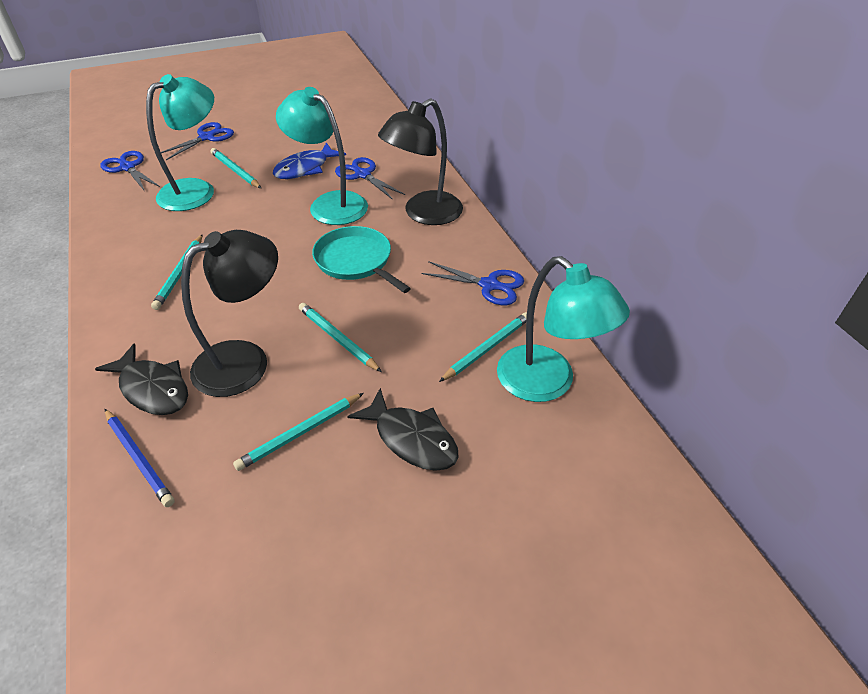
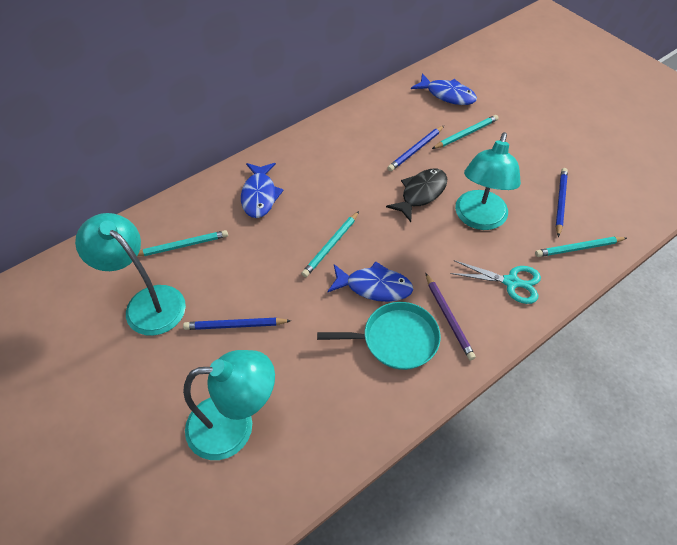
black fish: [95,343,188,415] [347,388,459,471] = 2 -> [386,169,448,222] = 1
black lamp: [181,230,278,397] [378,99,463,225] = 2 -> none = 0
blue fish: [273,142,346,179] = 1 -> [241,163,284,218] [327,261,413,302] [411,73,477,105] = 3
blue pencil: [105,409,175,507] = 1 -> [183,318,291,330] [387,126,444,171] [556,168,568,237] = 3
blue scissors: [100,151,160,190] [161,122,234,160] [335,157,405,200] [421,261,524,305] = 4 -> none = 0
purple pencil: none = 0 -> [425,273,476,361] = 1
turquoise pencil: [151,234,203,310] [210,148,261,188] [233,393,364,471] [299,303,382,372] [439,312,527,382] = 5 -> [138,230,228,256] [301,211,359,277] [432,115,499,149] [535,237,627,257] = 4
turquoise scissors: none = 0 -> [450,260,541,304] = 1

